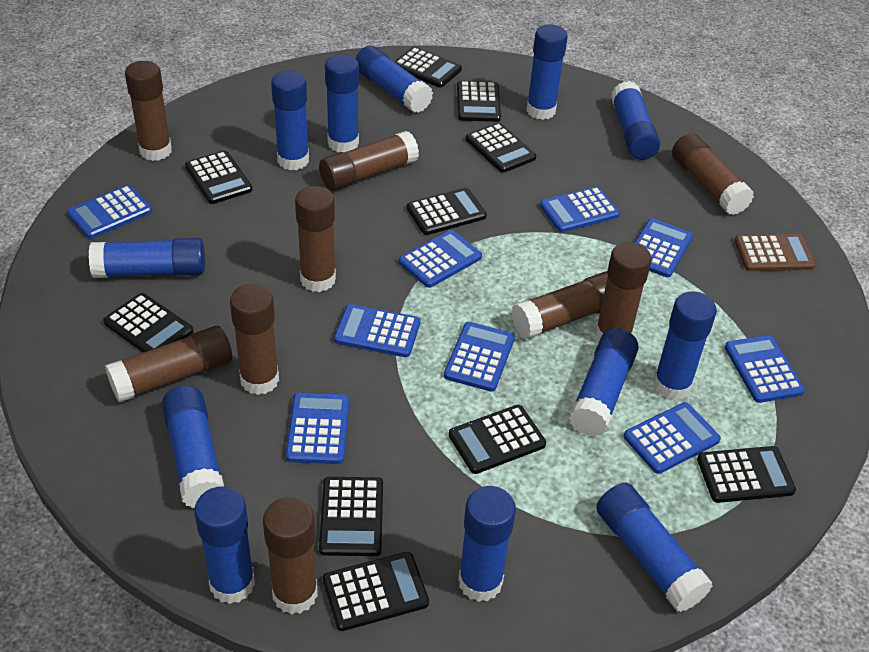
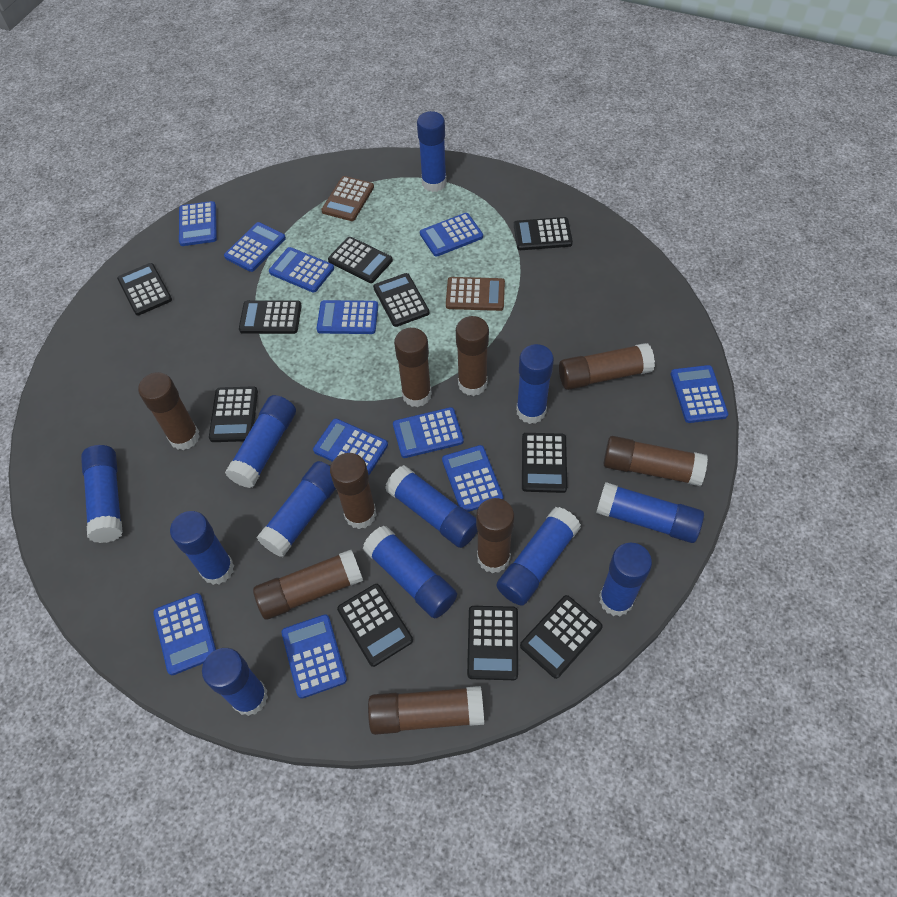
blue calculator: [67,185,152,239] [286,393,350,464] [334,304,420,357] [399,230,482,288] [444,322,515,392] [540,186,620,232] [623,402,721,474] [634,218,693,278] [724,335,805,403] = 9 -> [153,593,216,675] [179,201,217,246] [224,222,286,272] [269,247,334,293] [281,614,347,699] [313,419,388,475] [317,300,378,334] [393,407,464,458] [420,213,483,257] [442,445,503,512] [671,365,728,423] = 11
brown calculator: [734,234,816,271] = 1 -> [321,176,374,221] [446,277,505,311] = 2

